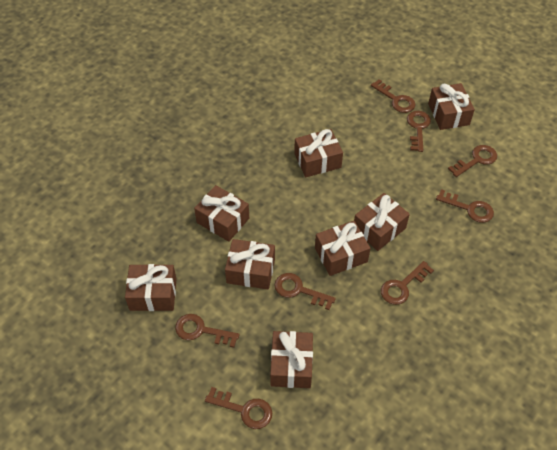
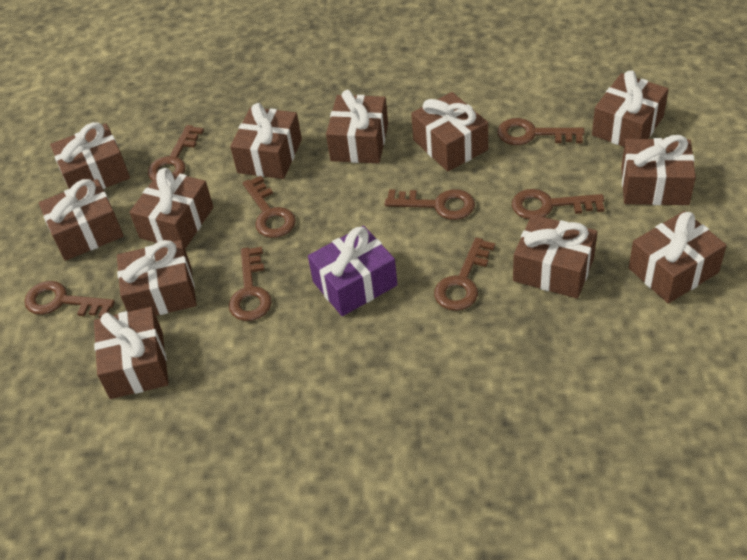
brown gift: [125,264,177,311] [194,185,249,242] [225,239,275,289] [270,331,313,388] [294,129,343,177] [315,221,370,276] [354,193,410,251] [428,83,475,130] = 8 -> [39,179,124,261] [50,122,130,189] [94,307,169,399] [117,240,197,316] [129,168,213,249] [230,103,302,179] [326,90,388,163] [411,92,488,172] [513,214,597,299] [592,70,669,147] [621,135,696,205] [629,211,727,304] = 12
purple gift: none = 0 -> [308,226,398,316] = 1

